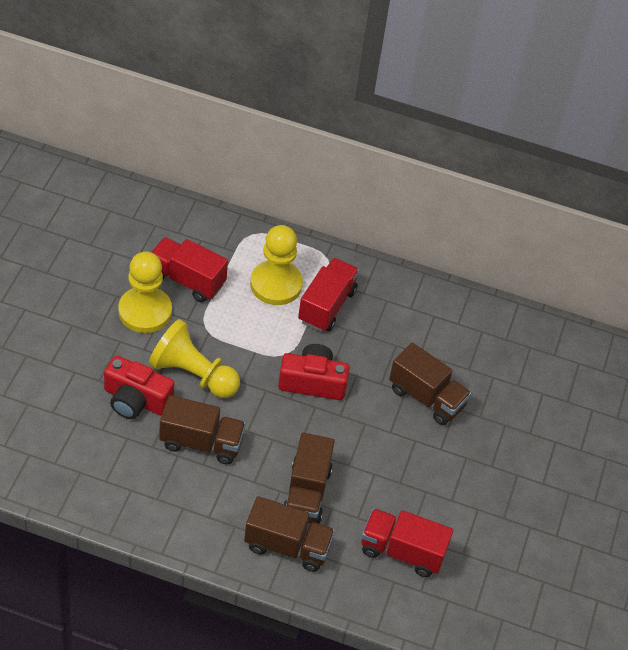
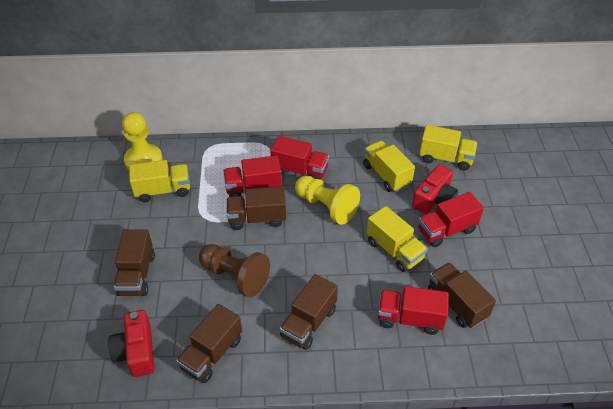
brown pawn: none = 0 -> [199,244,270,297] = 1
brown truck: [159,395,246,464] [244,496,335,572] [284,432,335,524] [389,342,471,425] = 4 -> [114,230,155,296] [176,304,242,383] [226,187,286,230] [280,274,338,350] [428,262,496,328] = 5
red truck: [151,237,228,302] [298,258,359,332] [361,508,453,577] = 3 -> [223,155,282,197] [270,136,329,179] [378,286,449,335] [418,192,484,247] = 4
yellow pawn: [118,252,172,333] [149,319,240,398] [250,225,303,305] = 3 -> [122,112,163,170] [295,176,360,225] = 2
yellow truck: none = 0 -> [129,160,190,202] [363,141,415,192] [367,206,428,272] [419,125,477,171] = 4

